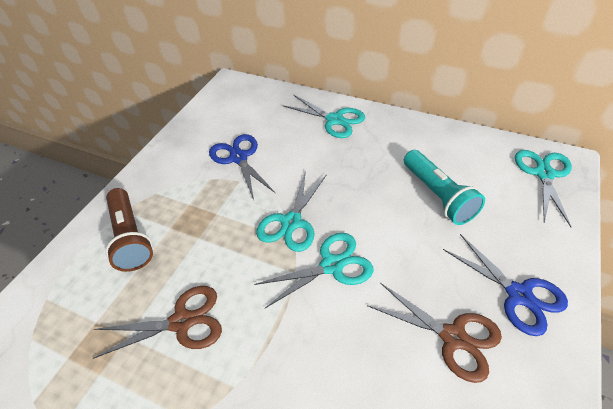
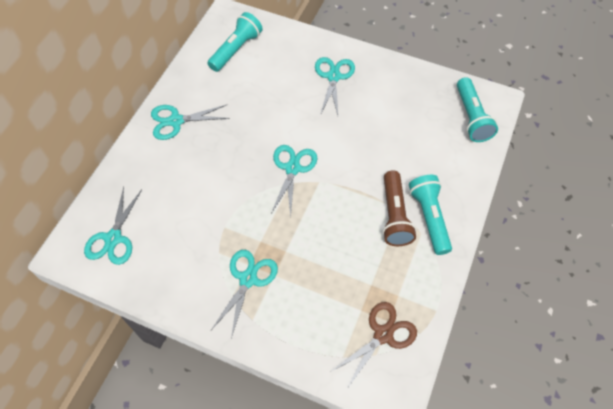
blue scissors: [209,134,275,200] [443,234,568,336] = 2 -> none = 0
brown scissors: [93,286,222,359] [367,283,502,383] = 2 -> [332,302,417,387] = 1
turquoise flashlight: [404,150,485,225] = 1 -> [208,12,263,72] [409,175,452,255] [457,77,498,142] = 3
turquoise scissors: [254,233,373,308] [256,170,327,252] [282,95,365,138] [515,150,572,227] = 4 -> [84,187,142,265] [151,105,230,140] [211,250,278,338] [271,145,317,217] [315,57,355,115] = 5

